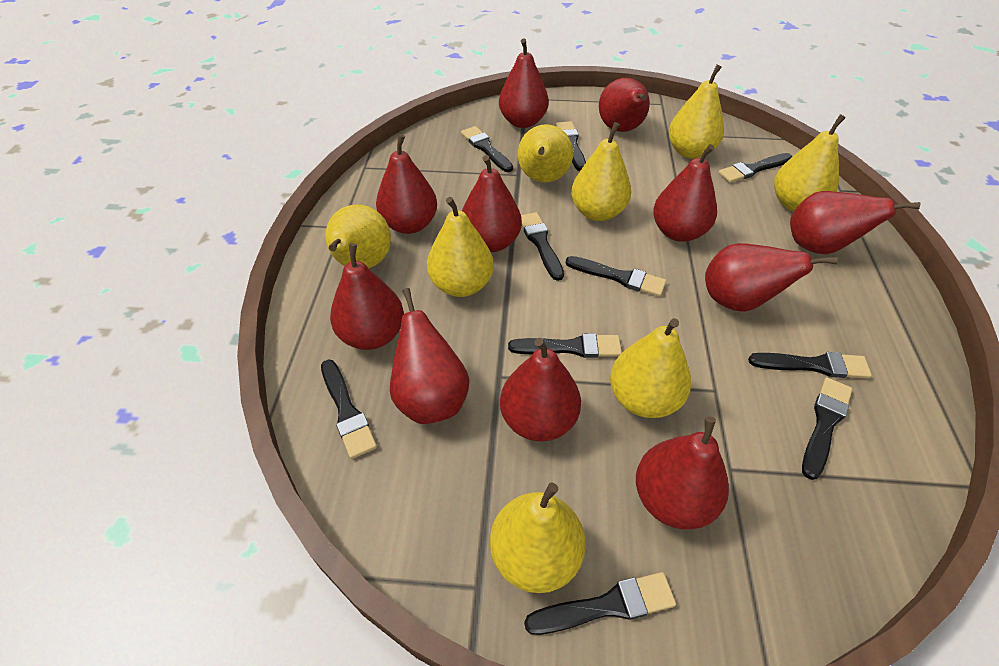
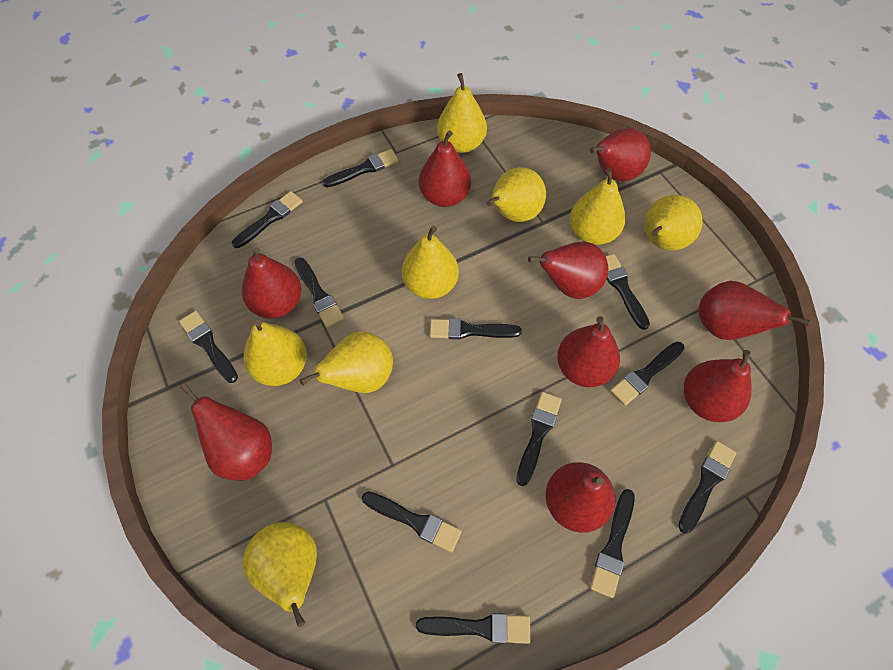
black brush: [321,359,377,459] [461,126,513,172] [508,333,622,358] [521,212,564,281] [524,572,676,635] [556,121,586,171] [566,256,666,297] [718,153,792,183] [748,352,872,379] [802,377,852,480] = 10 -> [179,311,238,383] [232,191,303,248] [295,257,344,328] [323,149,399,187] [362,492,462,552] [416,613,531,644] [430,318,522,340] [516,392,562,486] [590,489,635,598] [606,254,650,330] [610,342,684,406] [678,441,737,534] = 12
red pear: [330,243,404,350] [376,134,437,234] [390,288,469,424] [462,155,522,252] [499,38,549,128] [500,338,581,441] [599,78,650,132] [636,416,729,529] [653,144,717,242] [705,243,838,312] [790,191,921,254] = 11 -> [180,383,272,481] [242,247,302,319] [419,131,471,207] [528,241,608,299] [546,462,615,533] [557,316,620,387] [590,128,651,181] [684,350,751,422] [699,281,811,340] = 9

